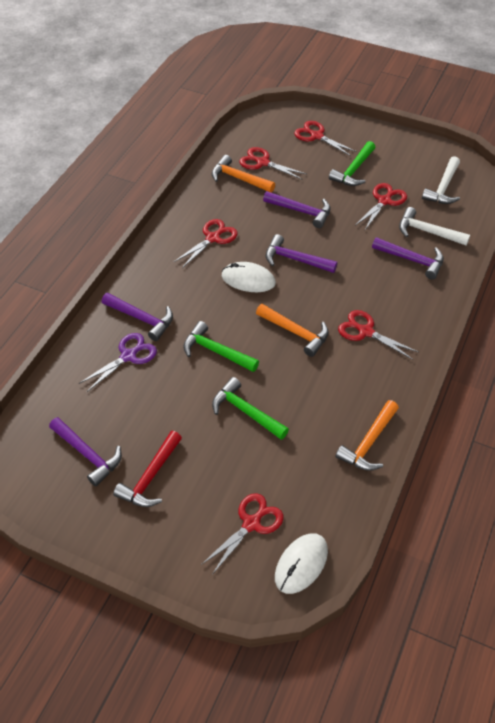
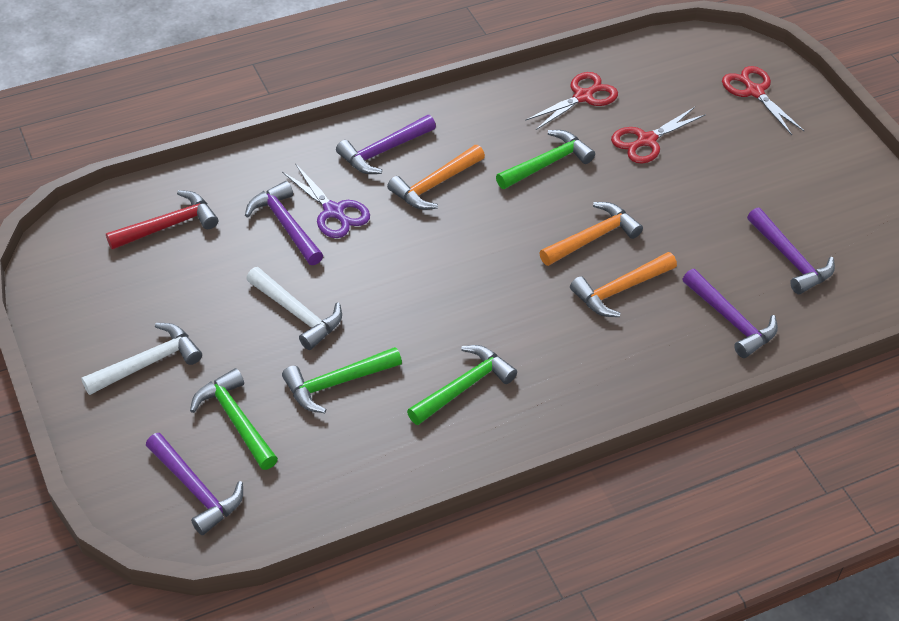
green hammer: [183,321,259,372] [212,377,289,440] [329,141,375,186] = 3 -> [190,368,278,470] [282,347,402,413] [407,345,517,425] [496,130,595,189] = 4
red scissors: [174,219,238,268] [201,493,284,575] [239,147,306,180] [294,121,357,156] [338,310,418,360] [356,183,407,230] = 6 -> [525,72,618,130] [611,107,706,164] [722,66,804,135] = 3
white mouse: [222,262,276,292] [275,533,328,594] = 2 -> none = 0

